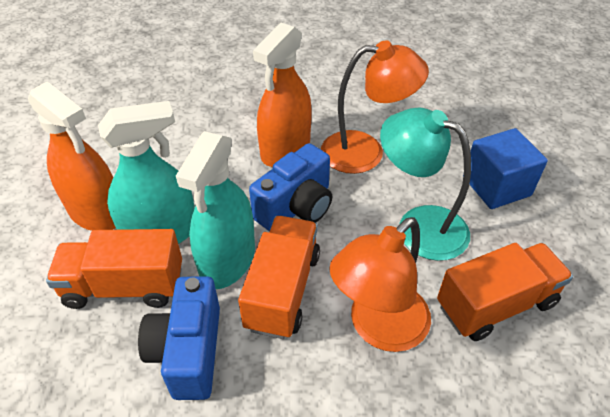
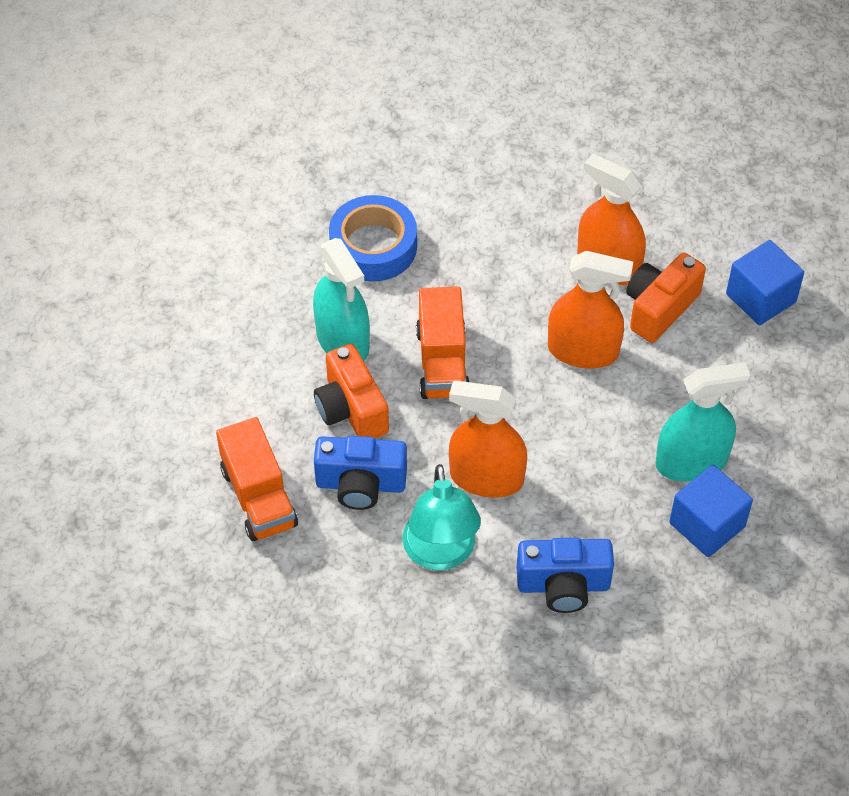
blue cube: [463,128,548,209] = 1 -> [669,465,753,557] [726,240,804,325] = 2
blue tape: none = 0 -> [329,195,417,282] = 1
orange camera: none = 0 -> [314,344,389,438] [626,253,706,343] = 2
orange lamp: [321,40,429,174] [329,217,431,352] = 2 -> none = 0
orange spray bottle: [28,81,116,231] [253,23,312,167] = 2 -> [449,381,527,498] [548,251,633,368] [577,154,646,285] = 3
orange truck: [46,229,182,309] [238,216,320,339] [437,243,573,341] = 3 -> [216,417,298,541] [416,287,470,399] = 2

